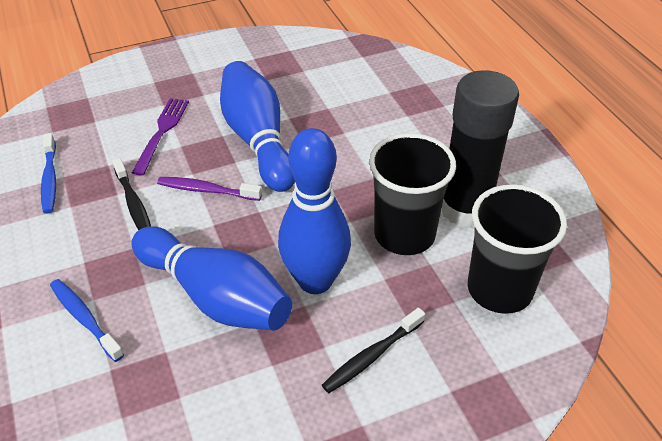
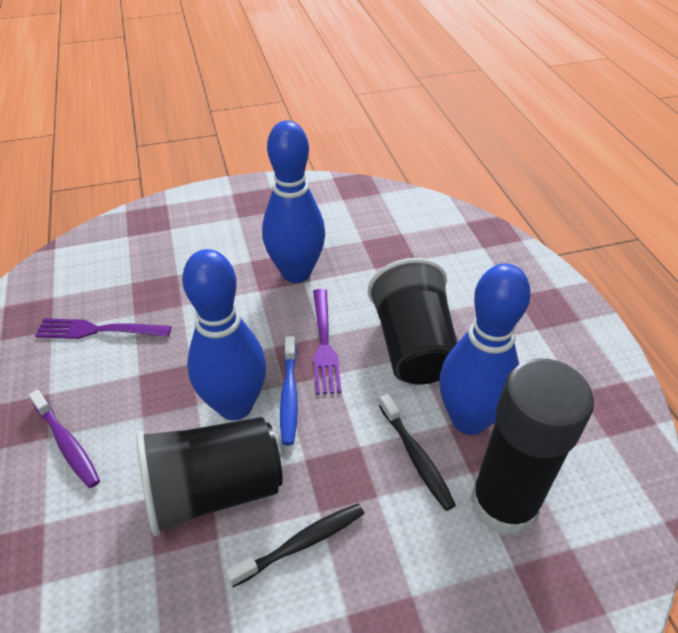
blue toothbrush: [41,133,56,213] [50,279,124,362] = 2 -> [280,336,298,445] = 1
purple fork: [132,98,189,176] = 1 -> [35,318,171,339] [313,289,341,395] = 2

